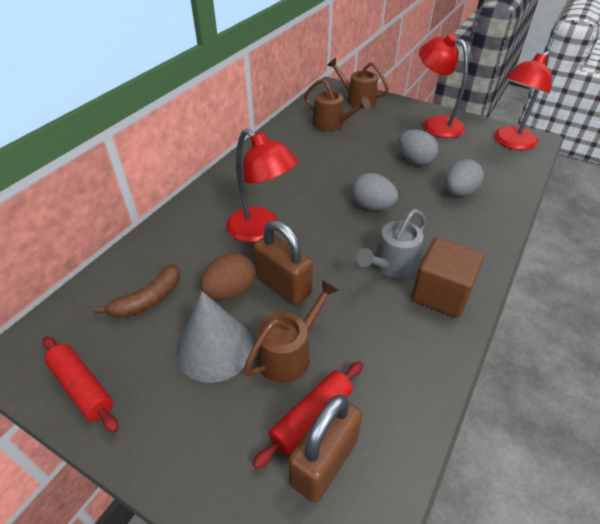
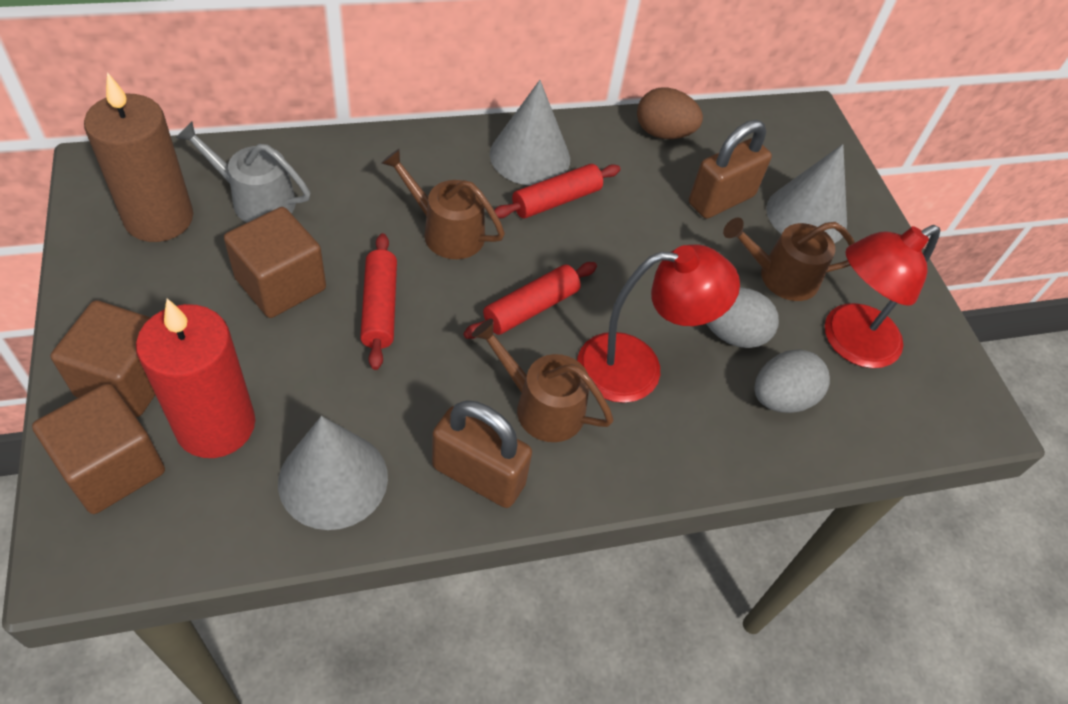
brown banana: [94,264,180,318] = 1 -> none = 0
brown candle: none = 0 -> [84,72,193,242] = 1
brown cube: [412,238,484,318] = 1 -> [32,383,165,514] [51,300,155,417] [224,207,326,318] = 3
grey cone: [176,291,253,383] = 1 -> [278,416,388,530] [490,80,570,186] [766,144,847,243] = 3
grey egg: [351,173,398,211] [398,130,439,165] [444,159,484,196] = 3 -> [706,287,779,348] [755,349,830,413] = 2
red candle: none = 0 -> [136,299,255,458] = 1
red lamp: [226,129,298,242] [419,34,468,138] [494,51,552,150] = 3 -> [577,244,740,403] [825,225,941,368] = 2
red rolling pin: [43,336,119,433] [253,361,363,469] = 2 -> [360,233,397,370] [463,262,597,339] [494,164,621,219] = 3

